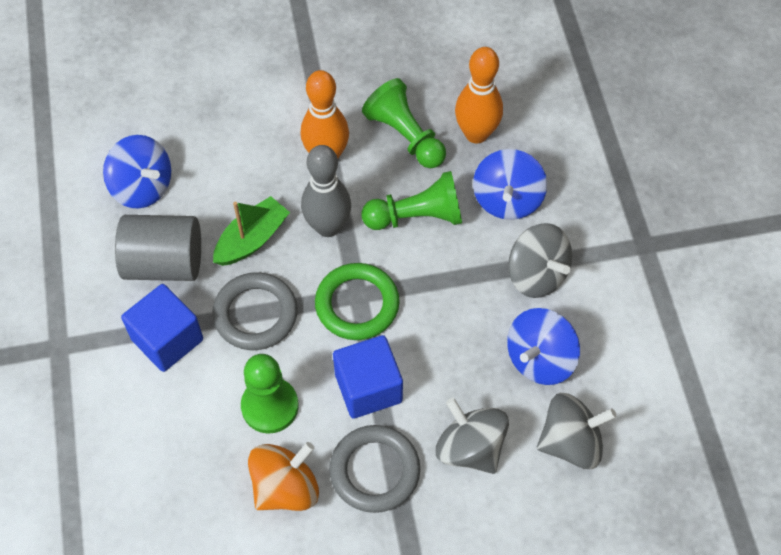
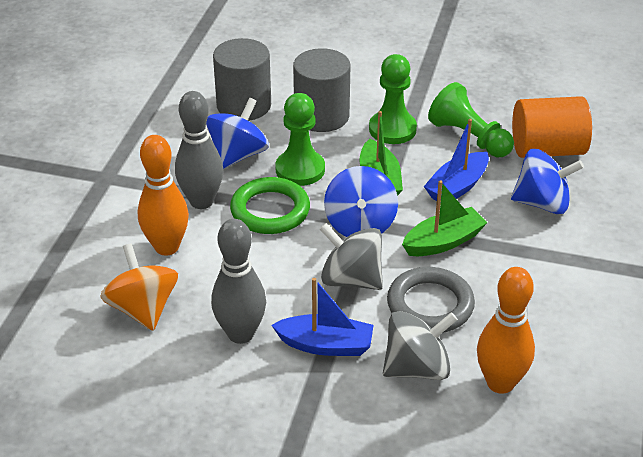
blue boat: none = 0 -> [272,278,374,356] [424,119,489,201] = 2
blue cube: [121,284,203,372] [333,335,403,419] = 2 -> none = 0
green boat: [213,196,290,266] = 1 -> [359,111,403,195] [402,180,487,256] = 2
grey bowling pin: [301,145,351,237] = 1 -> [175,91,223,209] [211,219,266,344] = 2
grey cylinder: [115,215,201,281] = 1 -> [213,38,271,121] [293,48,350,132] = 2
grey ring: [212,272,298,350] [329,425,420,513] = 2 -> [387,267,475,333] = 1
grey spinning top: [436,398,509,474] [508,223,572,298] [537,393,617,469] = 3 -> [320,223,383,290] [383,311,458,380] = 2
orange cylinder: none = 0 -> [512,96,592,158] = 1

